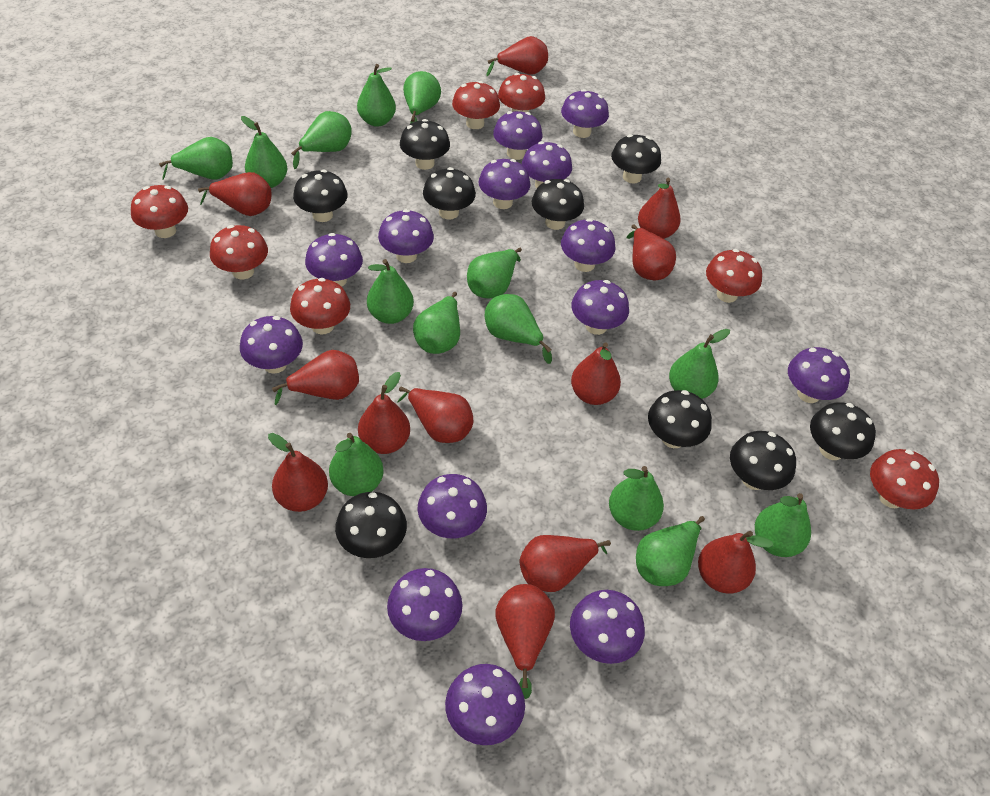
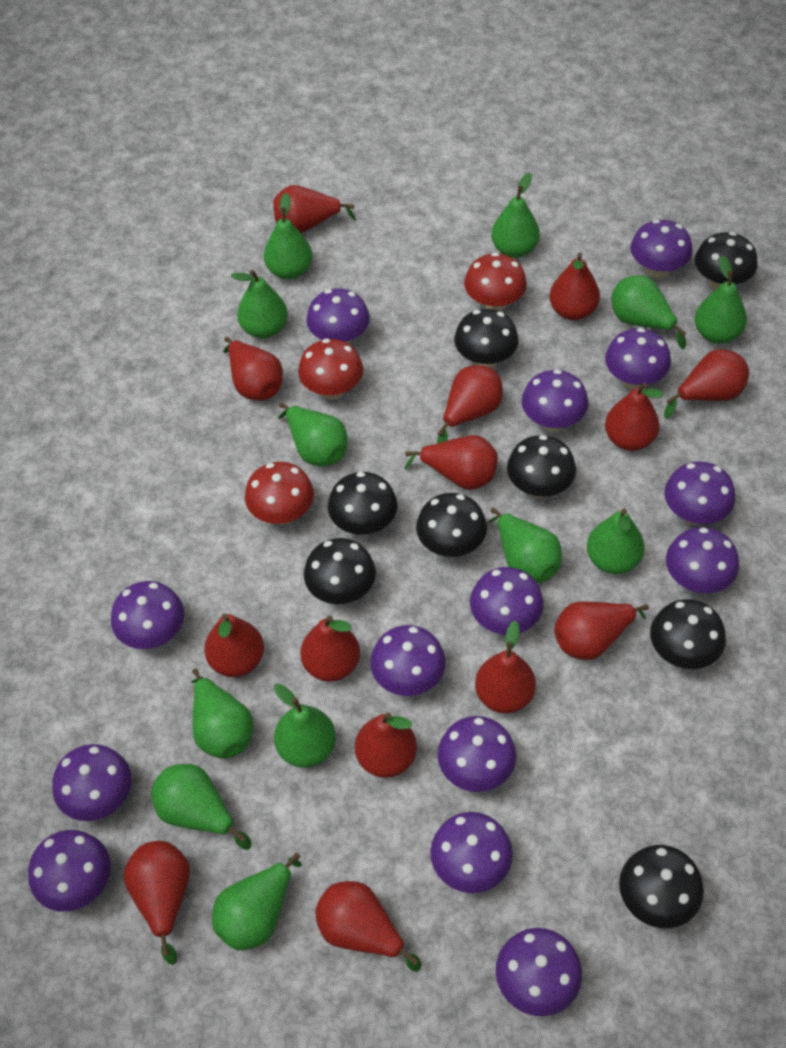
black mushroom: [293,169,348,222] [335,492,407,558] [400,119,450,170] [423,167,476,220] [532,179,584,230] [611,134,661,184] [648,390,712,448] [730,431,796,490] [810,402,876,460] = 9 -> [304,538,376,604] [328,472,398,535] [416,493,487,557] [454,309,519,368] [507,435,576,498] [619,845,704,928] [650,599,726,669] [695,232,758,290] = 8
green pear: [159,137,233,180] [241,116,288,188] [291,111,352,169] [329,433,384,496] [357,64,396,127] [367,259,414,324] [403,71,441,124] [413,292,460,354] [467,247,522,298] [485,294,552,364] [609,466,664,531] [636,516,705,586] [669,329,730,399] [755,493,811,557] = 14 -> [152,764,252,850] [191,668,254,759] [212,853,302,950] [231,269,288,339] [264,193,313,280] [274,684,336,768] [278,403,348,466] [487,508,562,583] [491,173,540,258] [587,509,645,574] [611,276,687,349] [695,255,747,344] = 12
red mushroom: [131,185,188,238] [210,225,268,279] [290,278,350,334] [452,81,500,129] [498,73,545,112] [706,249,762,303] [870,449,939,509] = 7 -> [245,462,314,525] [298,339,363,400] [464,252,527,311] = 3
red pear: [198,172,271,216] [268,433,328,512] [272,350,359,405] [358,372,410,454] [397,387,473,443] [486,36,548,76] [495,584,555,699] [520,535,611,592] [571,342,621,405] [627,224,676,280] [638,178,681,239] [698,531,774,594] = 12 -> [123,841,190,965] [204,613,264,677] [223,337,283,400] [273,185,356,233] [300,616,360,682] [315,881,421,972] [355,713,417,778] [404,435,498,490] [437,365,503,444] [475,621,536,714] [549,253,600,320] [554,602,649,660] [605,383,664,451] [664,349,749,419] = 14

